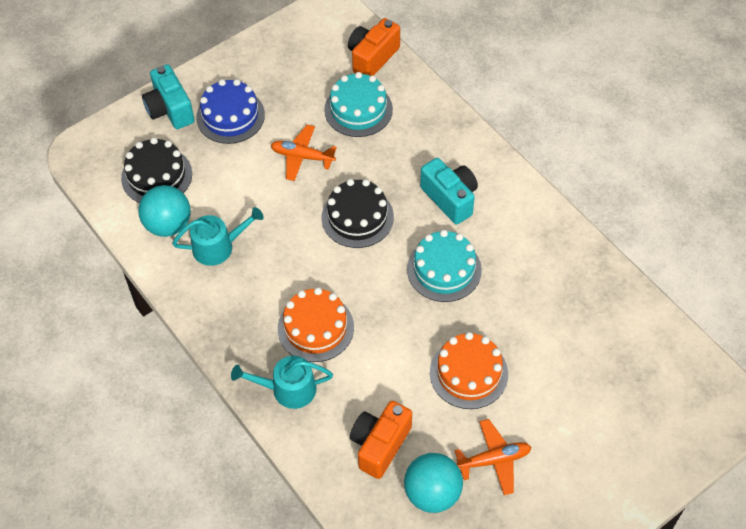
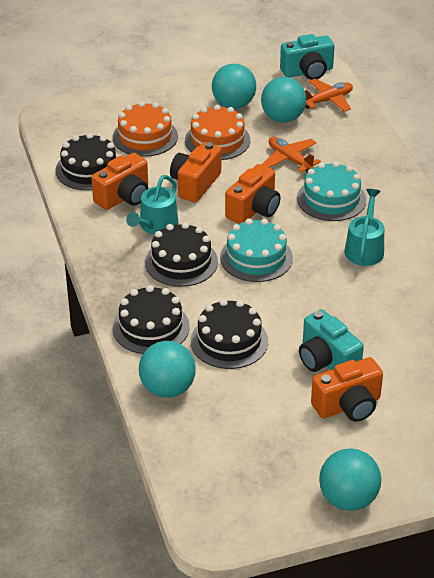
black cake: [121,137,192,203] [321,179,394,248] = 2 -> [55,133,117,191] [113,285,189,354] [145,222,218,287] [191,299,268,369] = 4
blue cake: [196,79,265,144] = 1 -> none = 0
orange camera: [348,18,400,76] [350,401,412,479] = 2 -> [91,153,148,210] [170,142,221,202] [225,164,281,224] [311,357,383,422] = 4
turquoise ball: [138,185,191,237] [404,453,463,513] = 2 -> [139,341,196,398] [212,64,256,109] [261,77,306,123] [319,448,382,511] = 4

